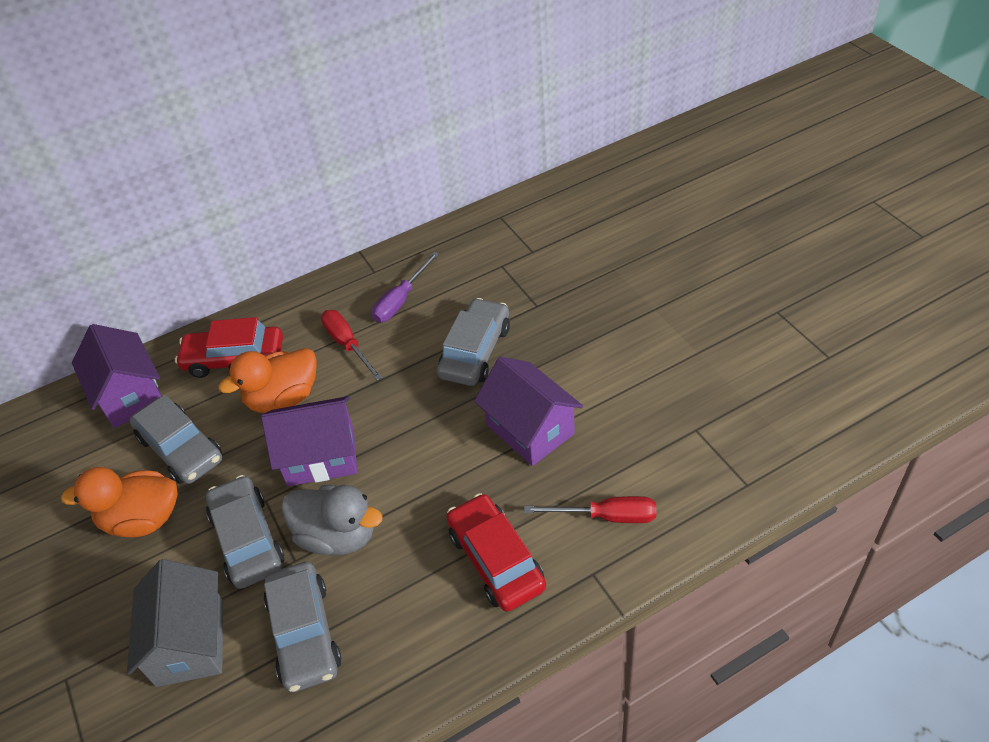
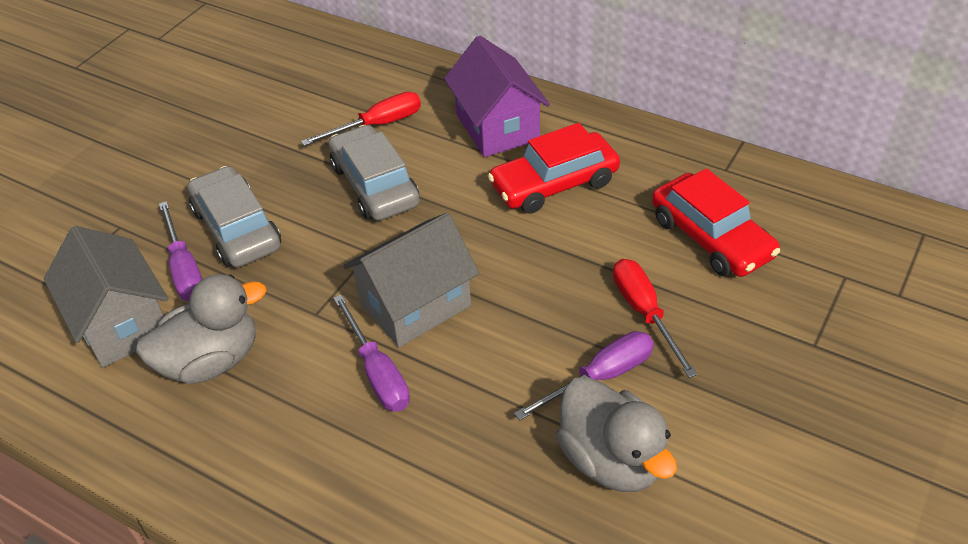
grey car: [130,395,222,484] [206,475,284,589] [264,562,341,693] [437,298,510,386] = 4 -> [188,166,281,267] [329,125,420,221] = 2
grey duck: [281,485,383,555] = 1 -> [136,274,266,384] [556,376,677,492] = 2
grey house: [127,559,223,687] = 1 -> [44,226,169,368] [343,213,479,347] = 2
orange duck: [61,467,178,537] [218,348,317,413] = 2 -> none = 0
purple house: [72,324,162,428] [261,396,357,486] [474,357,583,466] = 3 -> [444,36,550,157] = 1
purple screwdriver: [371,252,439,323] = 1 -> [159,201,202,301] [333,295,410,412] [514,331,654,421] = 3

